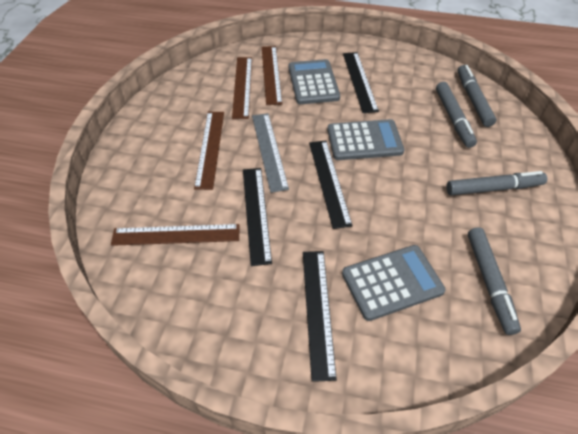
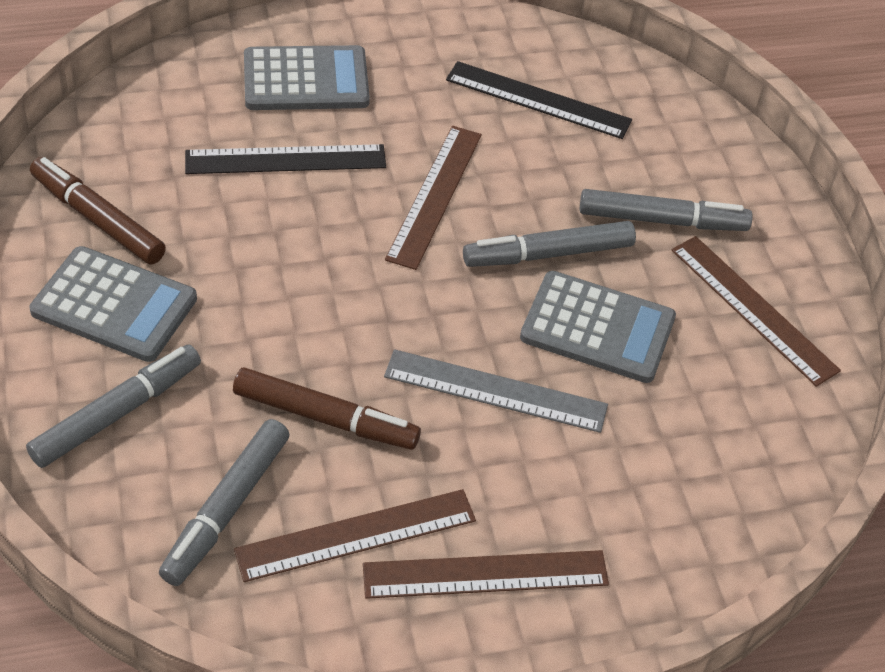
black ruler: [243,168,272,266] [303,251,337,382] [309,141,353,229] [343,52,379,113] = 4 -> [185,144,386,174] [446,61,632,139] = 2
brown marker: none = 0 -> [30,157,166,265] [233,367,421,450] = 2

